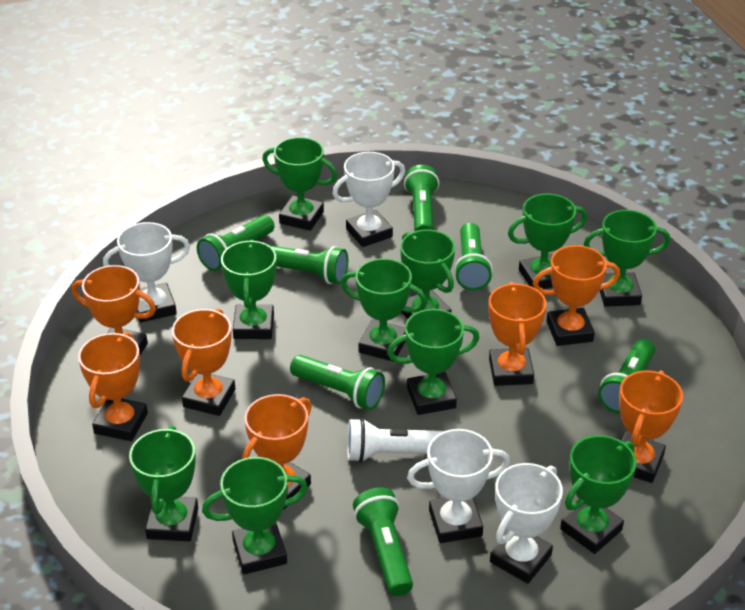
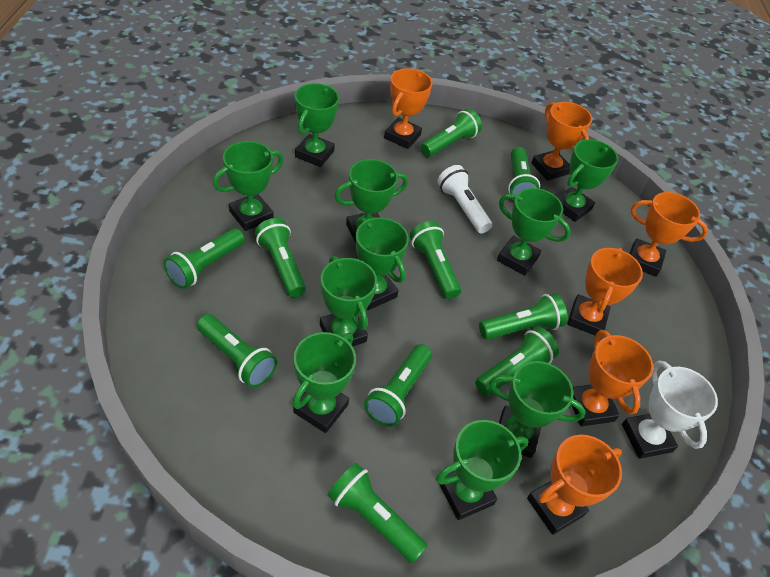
green flashlight: [197,215,275,271] [269,245,348,284] [290,355,385,410] [353,487,413,596] [404,165,439,231] [454,223,493,290] [598,339,655,414] = 7 -> [164,228,245,289] [197,314,277,388] [255,218,306,298] [328,463,427,563] [364,344,432,426] [410,221,461,299] [421,109,482,157] [475,327,559,396] [479,293,567,340] [508,147,540,201] = 10
orange trophy: [71,265,156,355] [78,332,148,441] [172,308,235,416] [242,394,312,510] [489,282,547,386] [533,245,620,346] [619,370,683,483] = 7 -> [384,68,433,149] [527,435,622,535] [531,102,592,181] [567,248,643,335] [572,330,653,427] [630,192,708,277] = 6
white trophy: [103,222,190,323] [332,152,405,247] [407,429,510,543] [490,463,563,584] = 4 -> [622,360,718,459] = 1

